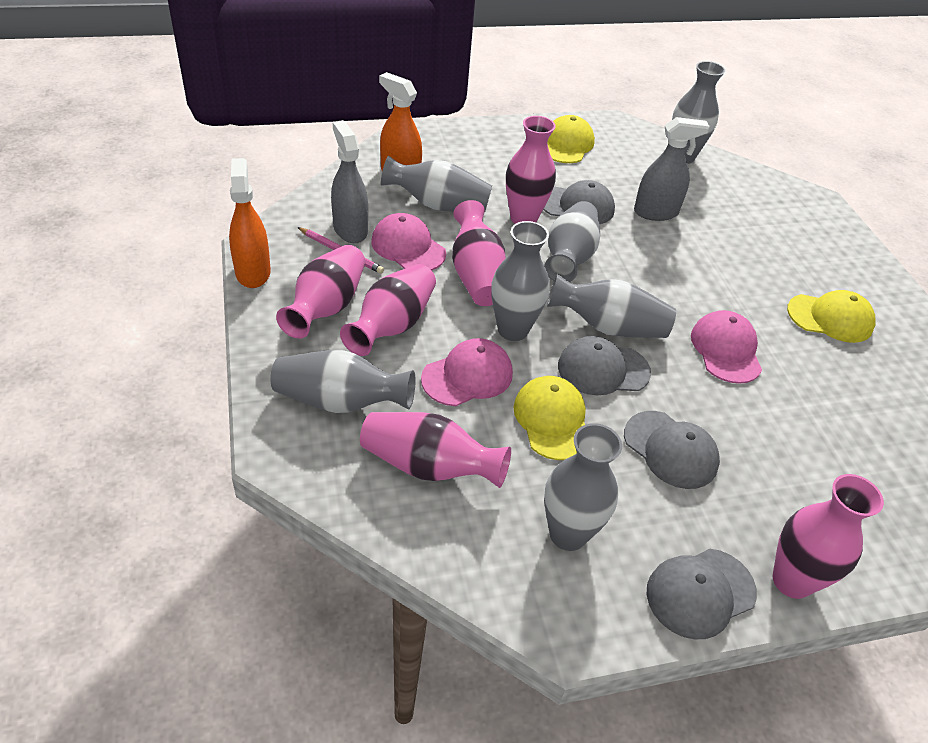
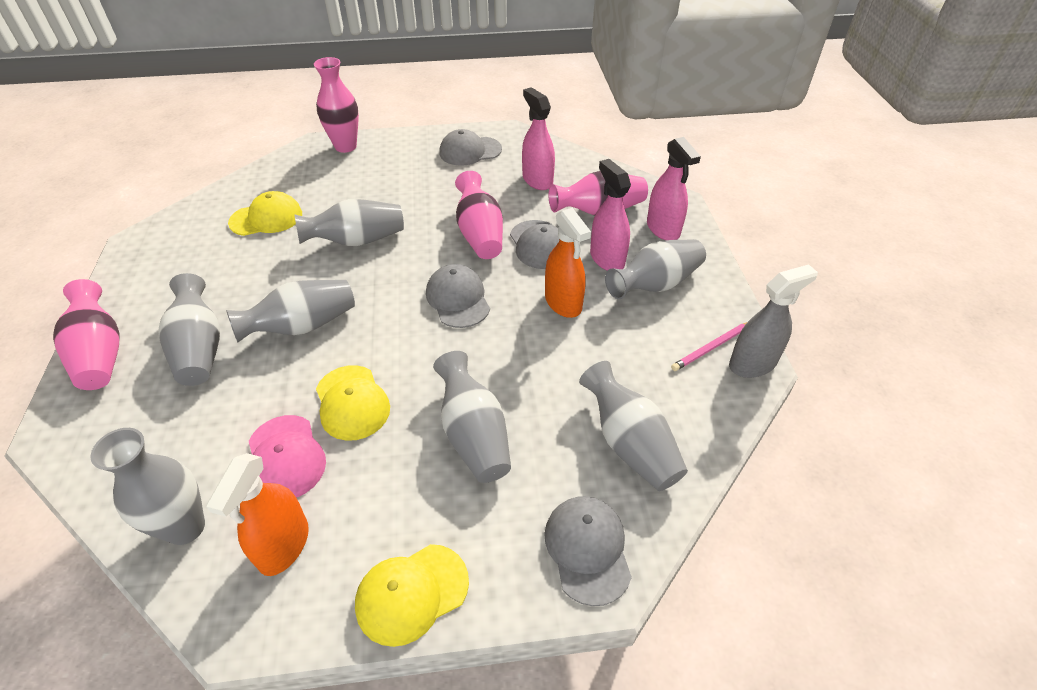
grey spray bottle: [331,120,368,243] [634,117,710,221] = 2 -> [729,264,818,378] = 1
pink cap: [371,213,446,271] [421,338,513,406] [691,310,762,384] = 3 -> [249,415,326,498] = 1
pink spray bottle: none = 0 -> [522,87,555,190] [590,159,631,271] [647,137,701,240] = 3
pink vase: [276,245,365,339] [340,264,436,356] [360,412,511,488] [452,200,506,306] [506,116,556,224] [773,474,884,599] = 6 -> [53,279,120,390] [314,57,359,153] [455,171,503,259] [549,171,648,216] = 4

